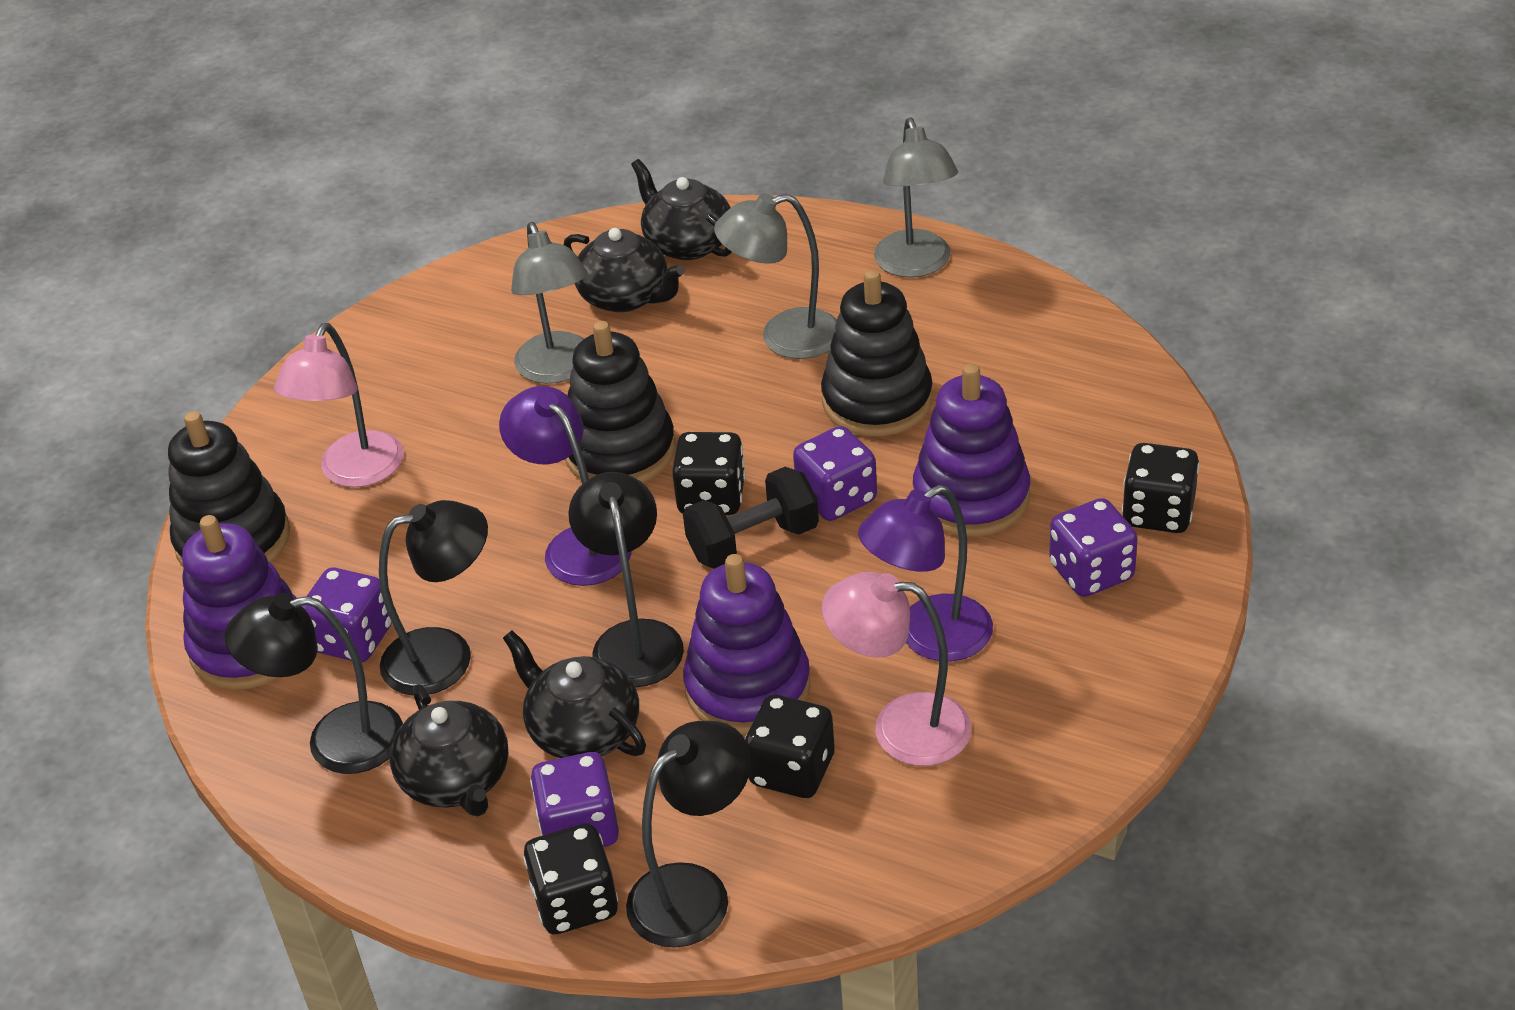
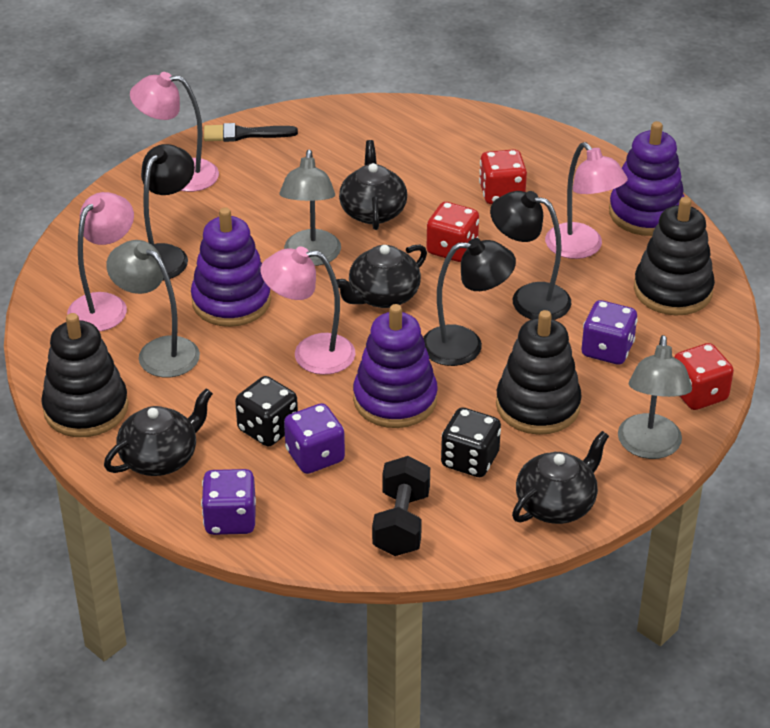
black brush: none = 0 -> [204,123,298,142] = 1
black dice: [523,823,618,934] [672,432,746,515] [745,694,835,798] [1122,443,1199,533] = 4 -> [235,376,298,446] [441,408,501,477] = 2
black lamp: [225,593,403,774] [379,500,488,696] [568,472,684,687] [626,721,751,948] = 4 -> [141,144,195,281] [423,238,516,366] [490,191,571,320] = 3
pink lamp: [274,323,403,487] [822,572,971,766] = 2 -> [67,192,134,331] [130,72,219,192] [261,246,356,375] [545,142,628,259] = 4
purple dice: [302,568,392,662] [530,752,619,847] [793,426,877,521] [1049,498,1138,597] = 4 -> [201,469,256,535] [284,403,345,474] [582,300,638,365] = 3
purple lamp: [499,386,632,586] [858,485,993,662] = 2 -> none = 0
red dice: none = 0 -> [427,202,479,262] [479,149,527,204] [674,343,734,410] = 3

